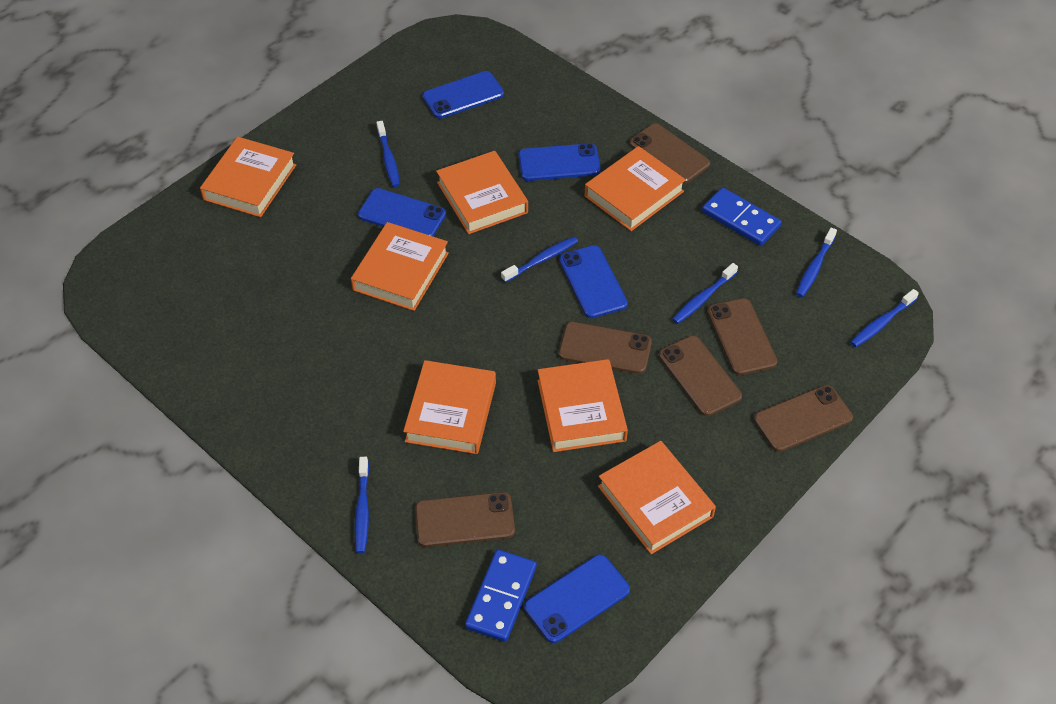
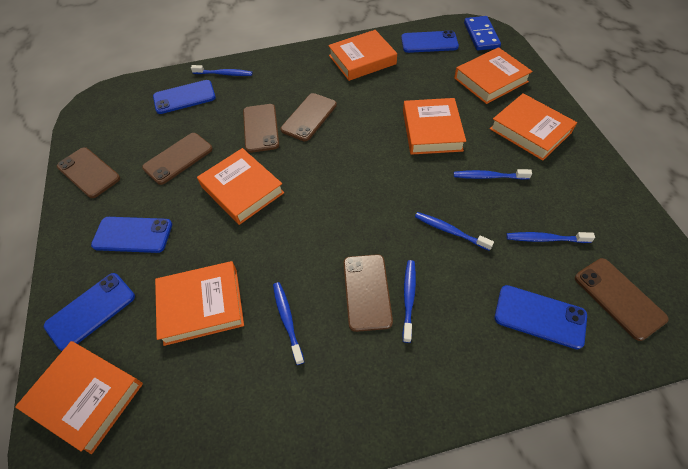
blue domino: [465,549,537,642] [702,187,782,246] = 2 -> [464,16,501,50] = 1

